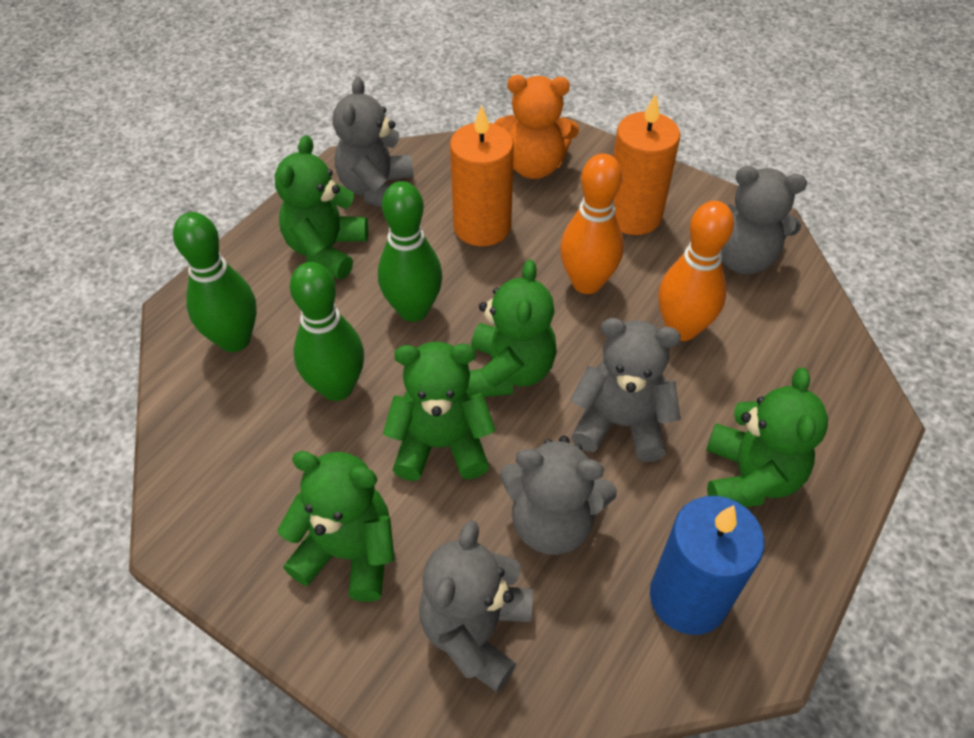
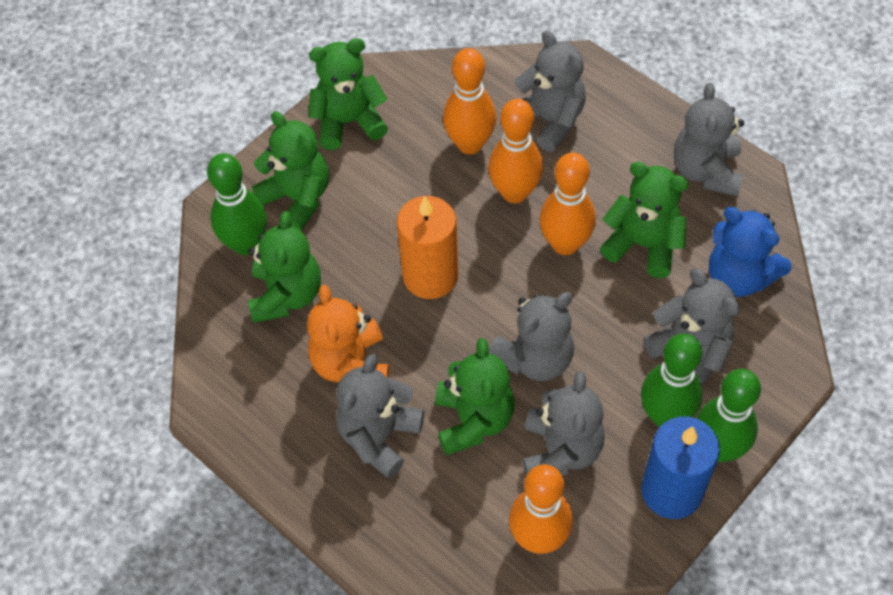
blue teddy bear: none = 0 -> [709,207,791,297] = 1
grey teddy bear: [333,77,414,208] [419,520,533,692] [500,436,617,555] [570,318,681,462] [721,166,807,274] = 5 -> [336,354,424,479] [489,292,574,381] [514,30,586,152] [523,371,605,476] [643,268,740,386] [674,83,744,197] = 6
orange bowling pin: [560,154,624,294] [658,201,734,341] = 2 -> [443,48,496,154] [488,99,543,203] [509,464,573,554] [540,152,596,255] = 4
orange candle: [450,104,514,246] [613,94,680,235] = 2 -> [397,196,458,299] = 1

